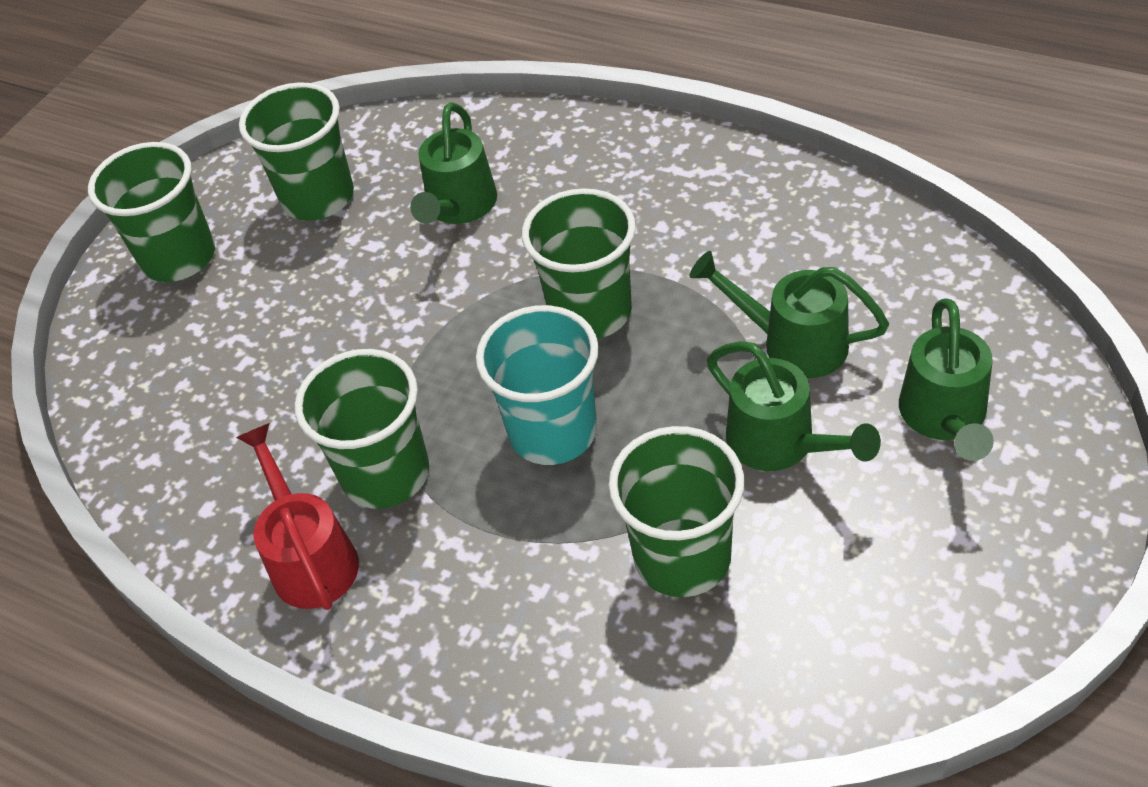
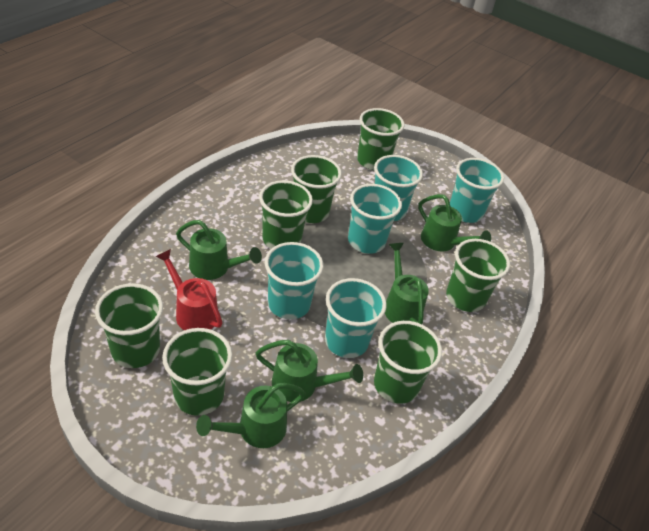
green cup: [88,142,215,282] [239,82,354,221] [295,349,429,509] [522,188,636,339] [609,426,745,597] = 5 -> [95,284,163,368] [162,328,232,416] [259,180,313,249] [291,155,342,223] [357,108,404,170] [374,321,442,404] [446,239,510,312] = 7
green watering can: [410,102,497,224] [689,251,889,378] [707,341,881,471] [899,298,994,461] = 4 -> [176,220,262,280] [196,383,305,448] [256,340,363,402] [385,243,429,324] [418,194,491,252] = 5
turquoise cup: [476,305,599,465] = 1 -> [265,242,324,319] [325,278,387,358] [348,184,402,254] [374,155,423,221] [450,158,504,223] = 5

